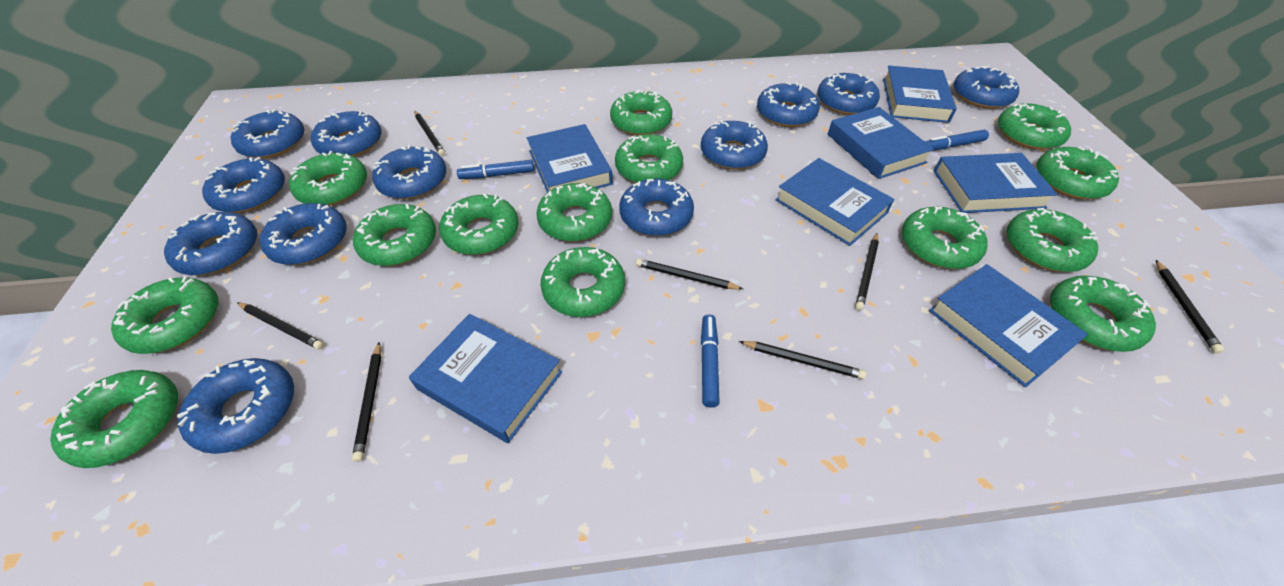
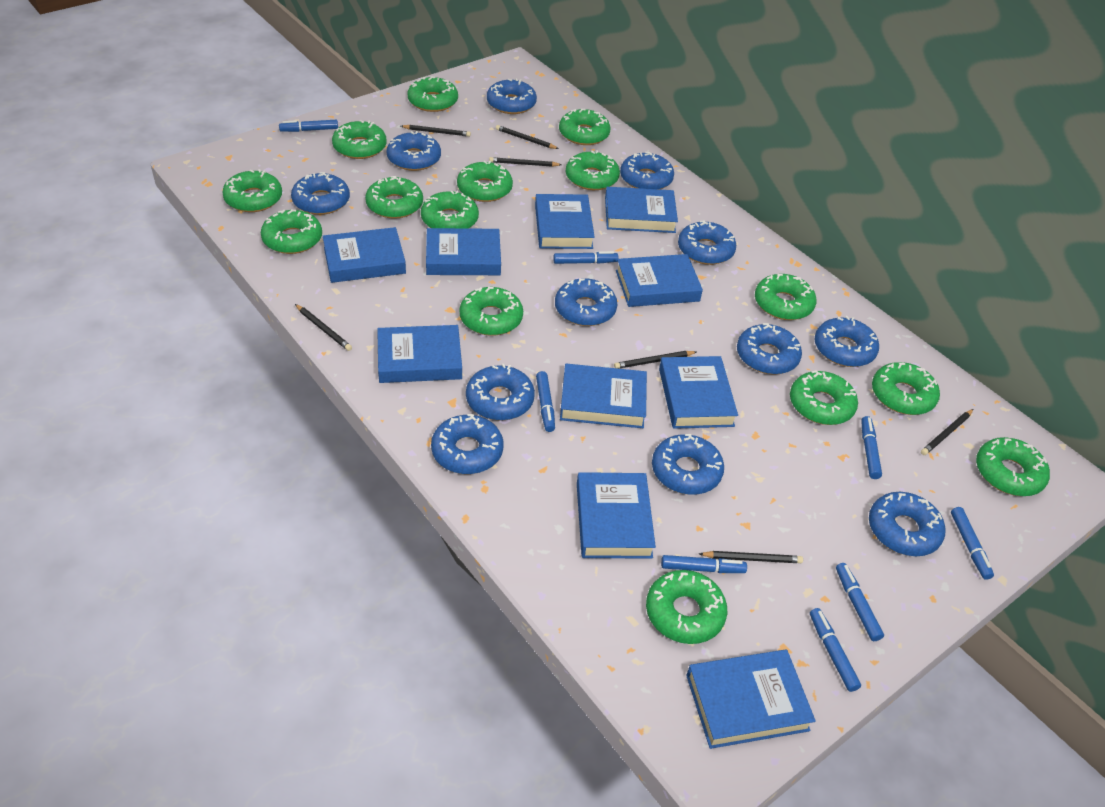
blue book: [409,314,562,443] [527,124,613,193] [776,158,895,246] [828,107,934,179] [883,66,957,123] [929,264,1088,387] [934,153,1058,213] = 7 -> [323,227,406,283] [377,325,462,383] [426,228,501,275] [535,194,595,249] [560,364,647,428] [577,472,656,559] [605,187,678,233] [616,254,703,307] [659,356,738,429] [686,649,816,749] = 10
blue marker: [457,160,534,179] [701,314,720,407] [925,130,989,150] = 3 -> [279,120,338,132] [536,371,555,432] [553,251,618,264] [661,555,747,573] [810,608,861,692] [836,563,884,641] [861,416,882,479] [951,507,994,580] = 8
green donut: [50,370,178,468] [111,276,218,354] [289,151,367,206] [353,204,436,266] [439,194,518,255] [536,183,612,241] [540,247,625,317] [610,90,672,135] [615,134,683,183] [902,207,988,269] [998,103,1071,150] [1007,208,1098,272] [1037,146,1119,199] [1050,276,1156,352] = 14 -> [222,169,282,212] [261,209,322,254] [332,120,387,159] [365,176,423,219] [408,77,458,112] [421,191,479,229] [457,161,513,202] [460,287,523,336] [559,109,611,145] [566,150,620,190] [646,570,727,644] [755,274,816,320] [790,370,858,425] [872,362,940,415] [976,437,1050,496] = 15

